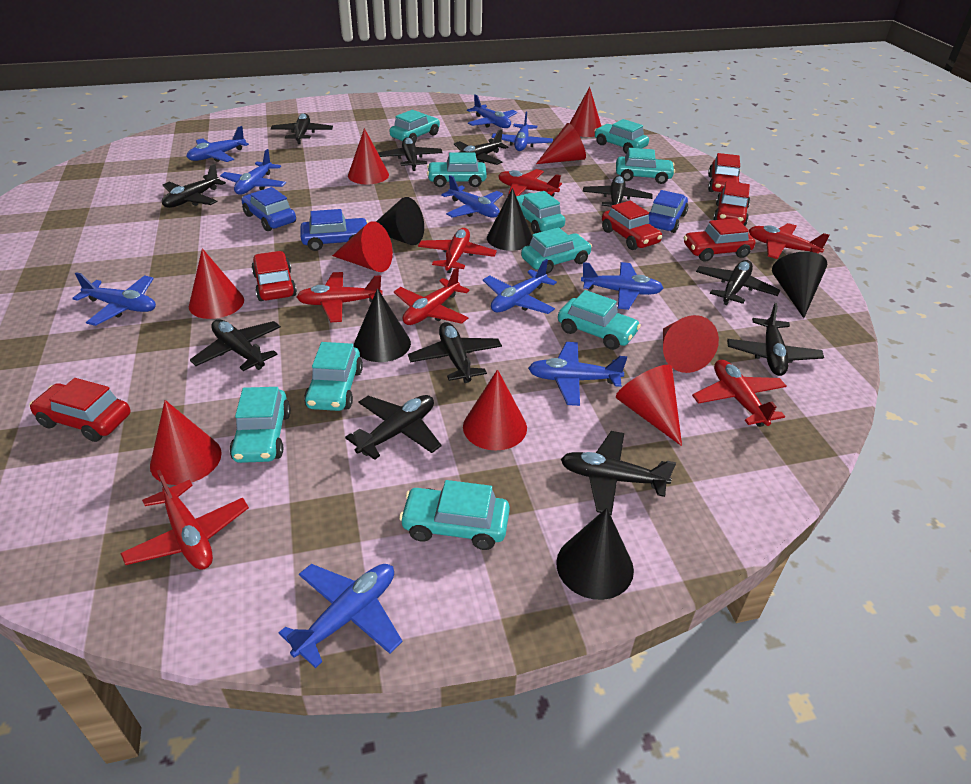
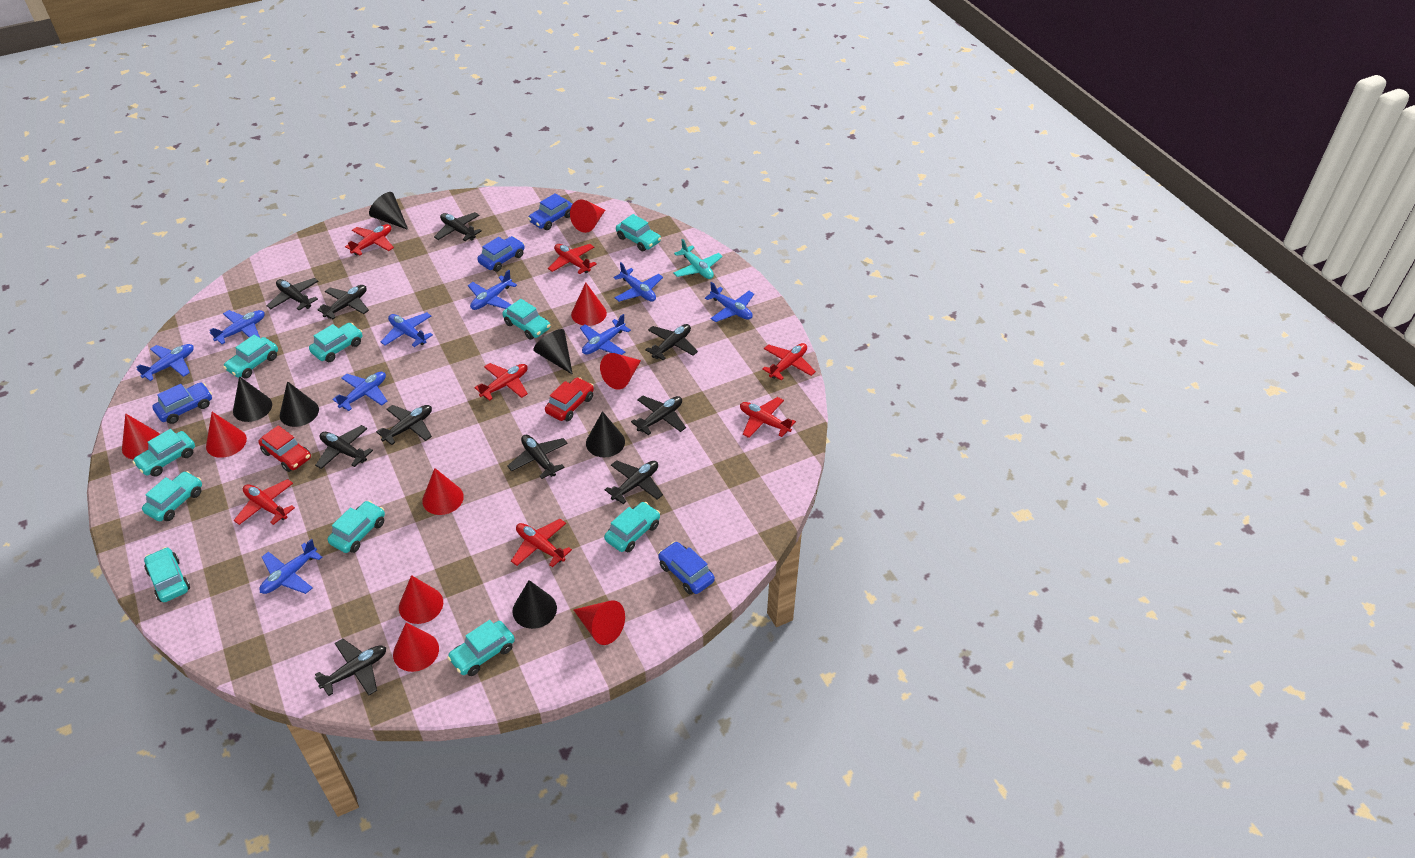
black cone: [354,288,411,362] [376,197,424,245] [487,188,532,251] [556,508,634,600] [772,252,827,318] = 5 -> [233,376,272,422] [280,381,319,427] [369,192,408,230] [512,580,557,629] [533,329,573,375] [586,411,625,457] = 6
black plane: [162,164,226,208] [190,319,281,371] [271,113,333,144] [345,395,442,460] [378,137,443,171] [408,322,502,383] [454,129,508,165] [561,431,676,515] [583,175,653,207] [696,260,780,305] [727,303,824,376] = 11 -> [267,278,319,310] [315,425,373,469] [315,639,386,696] [317,285,369,319] [376,405,432,445] [434,212,482,241] [507,435,568,479] [605,460,663,504] [631,396,686,435] [645,324,698,361] = 10
blue car: [241,187,296,231] [300,209,369,251] [648,190,688,233] = 3 -> [152,383,212,424] [477,236,525,272] [528,193,573,230] [658,542,715,594] = 4
blue plane: [72,272,156,326] [186,126,249,162] [220,149,286,195] [279,564,403,668] [441,175,503,218] [467,94,517,128] [483,259,557,314] [492,112,553,151] [528,342,627,406] [581,262,663,310] = 10 -> [136,344,194,381] [209,310,265,344] [259,539,322,594] [332,372,387,411] [381,312,433,347] [468,270,517,310] [580,314,631,355] [614,262,663,302] [705,282,754,322] = 9
red car: [29,378,130,442] [251,251,297,301] [602,201,662,250] [684,218,755,262] [708,153,741,192] [713,181,750,226] = 6 -> [258,425,311,472] [545,377,594,421] = 2
turquoise plane: none = 0 -> [673,239,723,279] = 1

